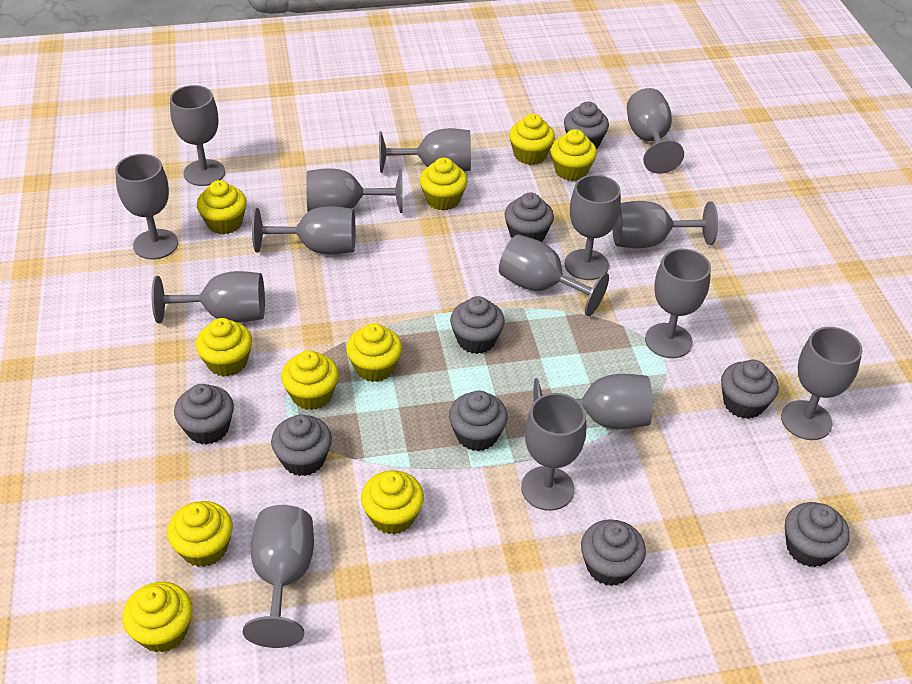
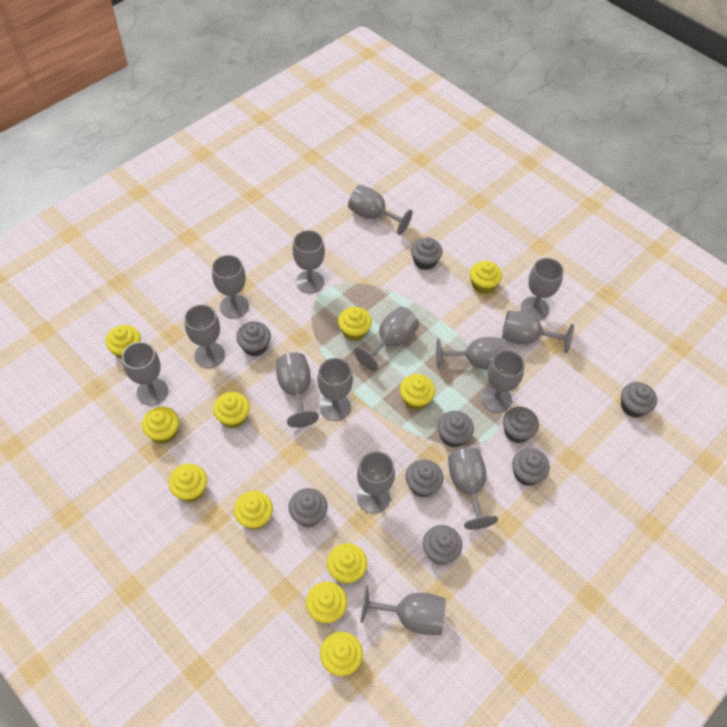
yellow cupcake: [122,582,192,653] [167,501,233,567] [196,318,252,377] [197,180,247,234] [281,350,339,410] [346,323,402,382] [361,470,424,534] [420,158,468,211] [509,114,555,165] [550,129,597,181] = 10 -> [105,325,141,359] [142,407,179,444] [168,464,207,502] [213,392,250,428] [234,491,273,530] [306,582,347,623] [320,632,363,676] [327,543,367,583] [338,307,372,341] [400,374,435,410] [470,261,502,294] = 11

